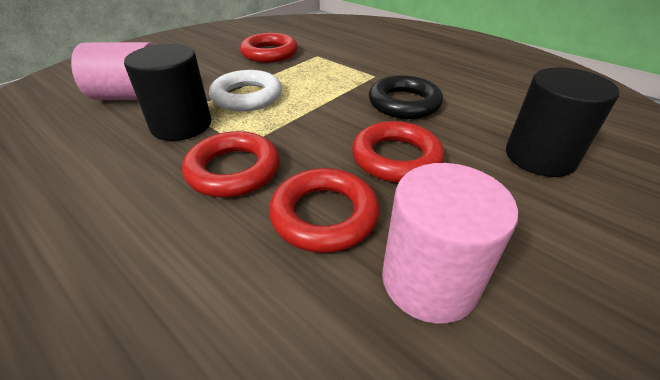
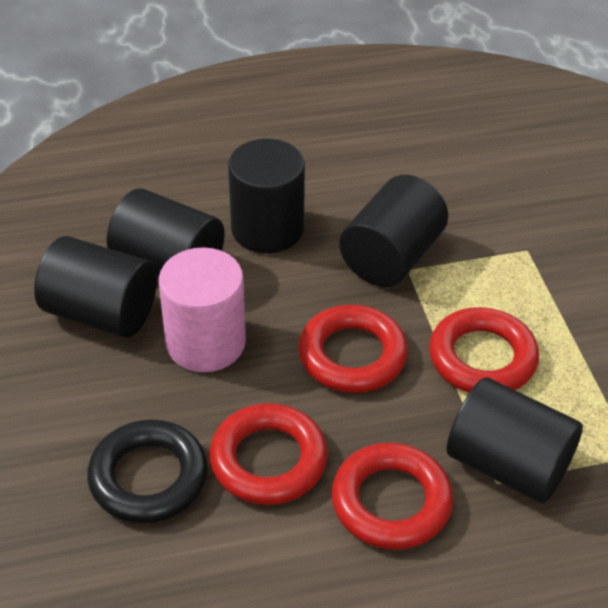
black cylinder: [124,44,211,141] [506,67,619,177] = 2 -> [34,236,157,338] [107,189,225,277] [228,139,305,253] [339,175,448,287] [447,377,583,503] = 5
pink cylinder: [71,42,154,100] [382,163,518,324] = 2 -> [159,247,246,372] = 1
white ring: [209,70,282,112] = 1 -> none = 0

